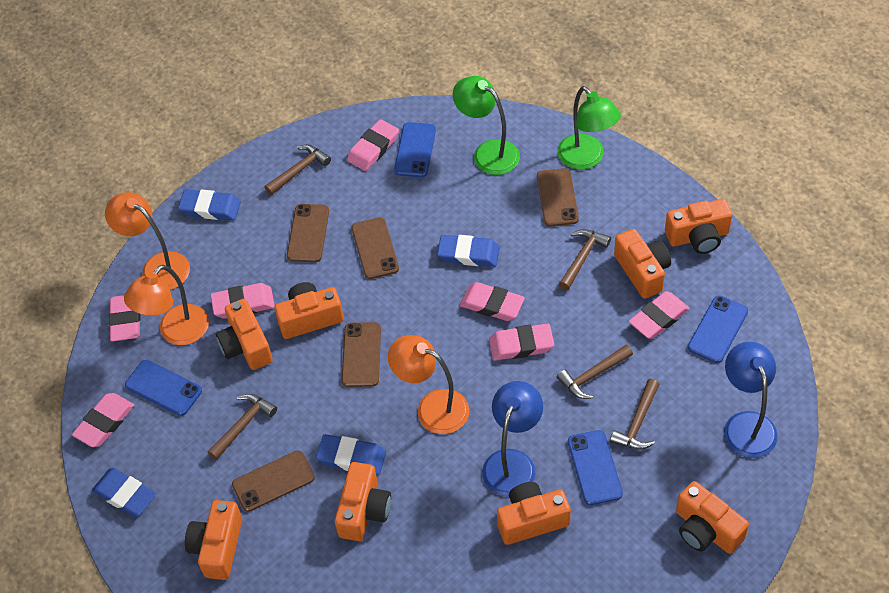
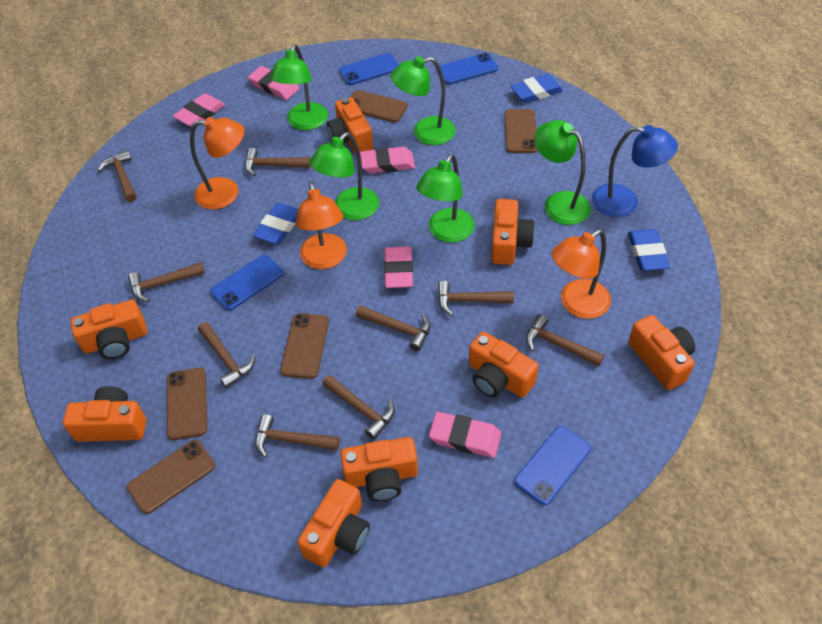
blue eraser: [92,468,156,517] [178,189,241,220] [316,434,386,475] [437,235,500,267] = 4 -> [253,203,298,244] [510,74,563,103] [628,229,670,271] = 3
blue lamp: [482,381,543,497] [724,342,778,458] = 2 -> [592,125,678,217] = 1
brown hammer: [207,394,277,460] [265,145,331,195] [557,345,633,399] [559,229,611,290] [610,379,660,450] = 5 -> [98,150,136,202] [128,262,205,302] [198,322,255,388] [245,148,311,176] [255,414,340,458] [322,375,395,440] [356,305,431,351] [438,281,514,316] [526,314,604,366] = 9
green lamp: [453,76,520,175] [557,86,621,170] = 2 -> [270,44,328,130] [310,132,379,220] [391,57,456,145] [416,154,475,242] [535,120,591,225] = 5
pink eraser: [72,393,135,447] [109,295,141,342] [210,283,275,319] [347,119,399,171] [460,282,525,321] [489,323,554,361] [629,291,690,339] = 7 -> [173,93,225,127] [248,66,299,100] [360,147,415,173] [384,246,413,288] [429,412,501,458] = 5

